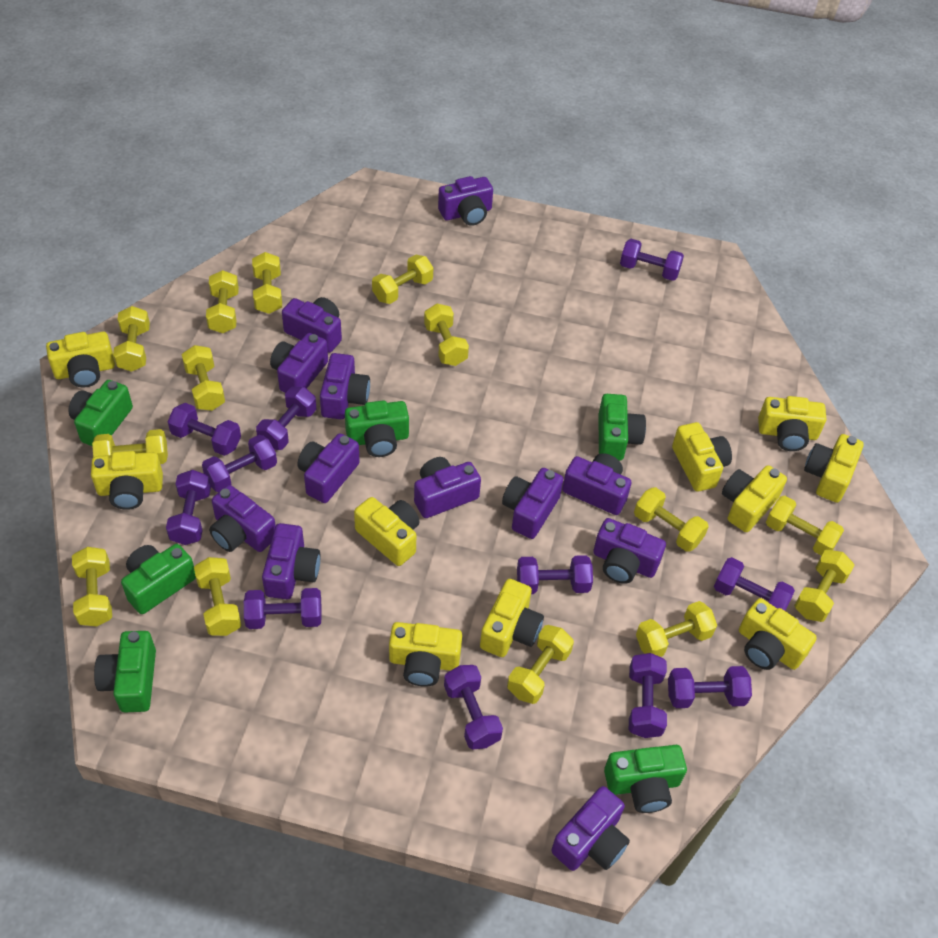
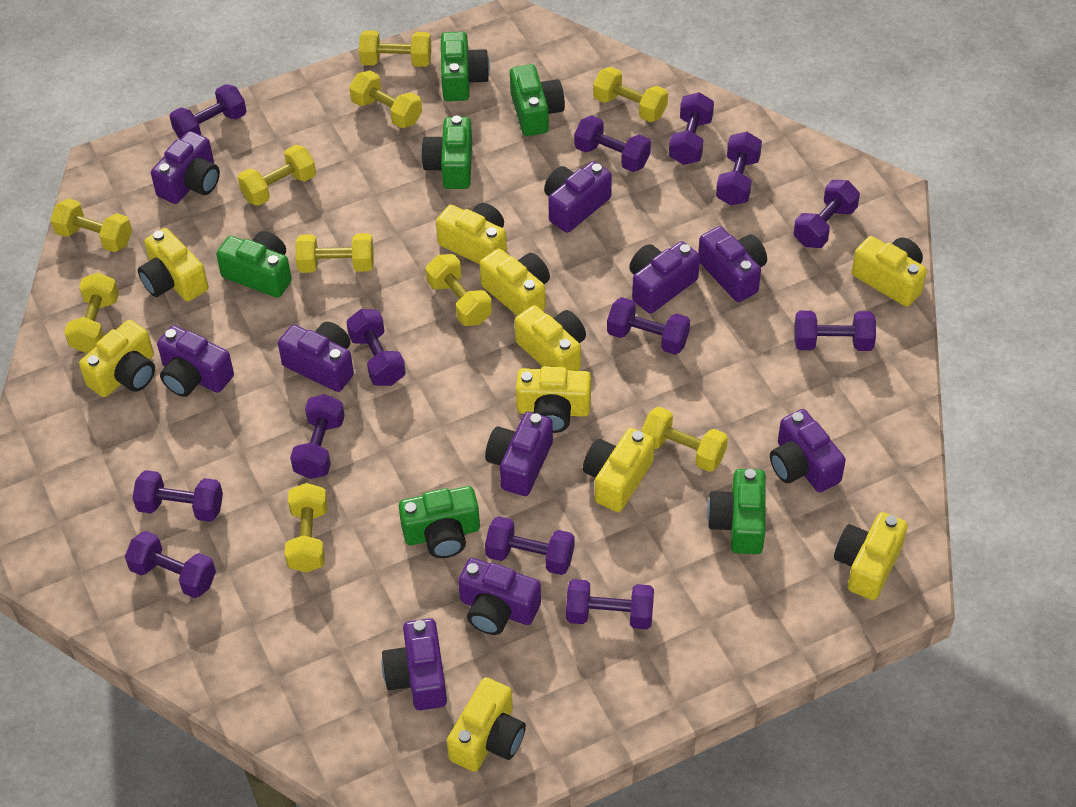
purple camera: [209,485,276,552] [262,523,320,599] [270,333,328,393] [282,297,342,353] [297,434,360,503] [320,353,370,419] [414,457,481,518] [438,176,493,226] [502,468,563,539] [551,786,630,871] [562,453,632,515] [593,518,666,584] = 12 -> [151,131,220,204] [157,325,234,397] [278,321,354,392] [382,618,447,710] [458,558,541,635] [485,412,553,496] [544,161,612,233] [629,241,700,314] [698,226,767,302] [770,409,846,492] = 10
purple dumbbell: [166,470,211,545] [168,403,241,456] [202,435,277,492] [244,588,322,629] [256,387,316,450] [444,665,503,749] [517,555,593,594] [620,239,684,281] [629,653,667,738] [668,666,752,708] [714,557,795,611] = 11 -> [125,531,216,598] [133,470,223,522] [170,84,246,139] [290,394,345,479] [346,309,406,386] [485,516,574,575] [566,579,654,629] [574,115,651,172] [607,297,690,355] [669,92,714,165] [716,132,762,206] [794,180,860,248] [795,311,876,351] = 13
yellow dumbbell: [72,547,112,627] [92,429,168,464] [113,306,150,372] [182,345,225,411] [194,557,242,636] [206,270,239,334] [252,252,282,314] [372,255,433,304] [424,304,469,366] [507,625,574,704] [634,487,709,552] [636,601,717,657] [766,496,844,556] [794,550,855,622] = 14 -> [50,198,132,252] [64,273,119,353] [238,145,316,206] [285,483,328,573] [295,233,374,273] [349,71,422,128] [359,30,431,67] [426,254,492,326] [593,67,668,122] [641,407,728,472] = 10

